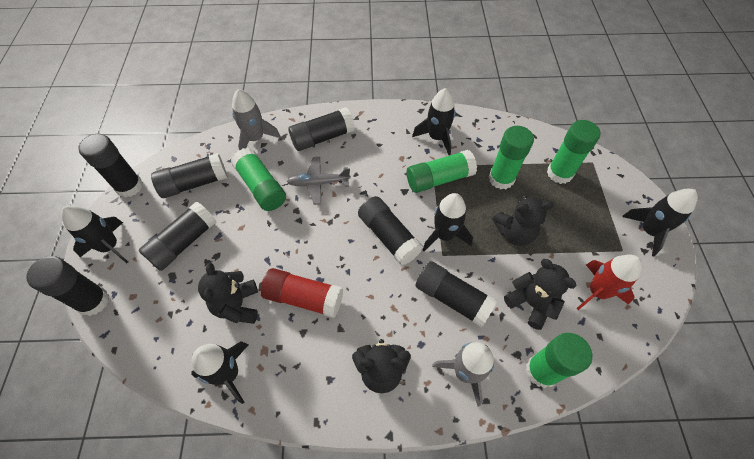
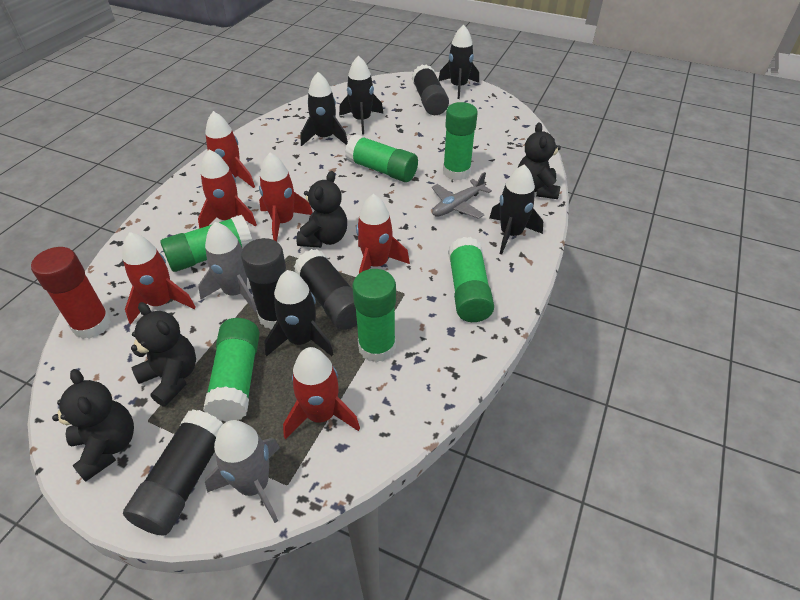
black glue stick: [26,256,109,316] [78,134,143,198] [139,202,216,271] [151,153,228,198] [288,107,355,151] [358,196,423,265] [415,261,498,327] = 7 -> [123,409,223,536] [241,238,286,330] [294,249,357,330] [412,64,449,115] = 4
green glue stick: [231,148,286,211] [407,150,477,193] [488,126,534,189] [526,333,592,388] [547,120,600,184] = 5 -> [161,215,252,272] [203,318,260,422] [345,134,418,182] [352,269,396,362] [443,102,478,180] [448,237,494,322] = 6
red rocket: [576,255,642,310] = 1 -> [122,232,196,324] [198,150,257,229] [205,111,255,188] [259,153,313,241] [283,347,360,439] [356,194,410,273] = 6

